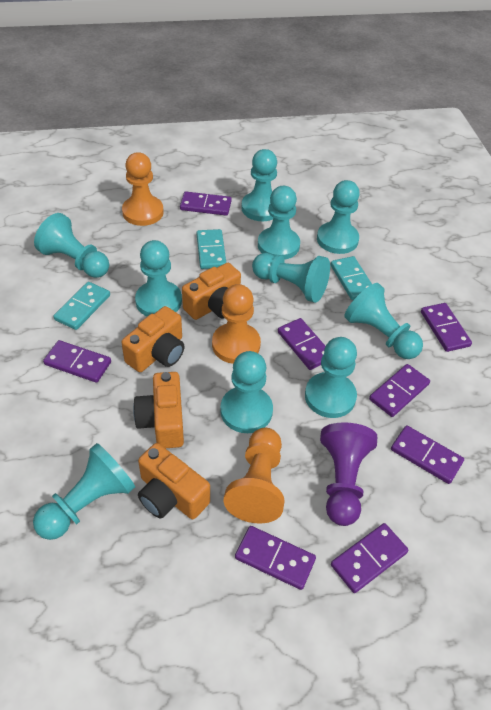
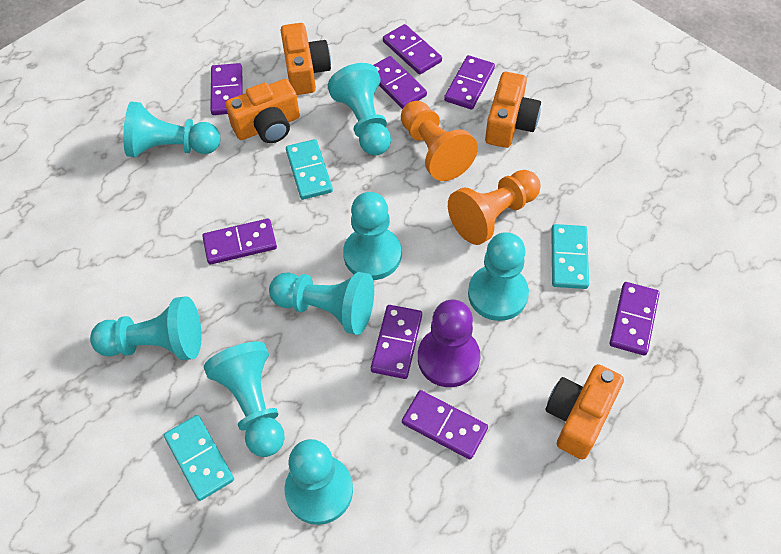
orange pawn: [122,152,164,226] [212,284,261,364] [223,428,285,524] = 3 -> [401,101,478,181] [448,170,541,245] = 2
turquoise pawn: [33,443,135,540] [34,213,109,278] [135,240,182,316] [220,351,273,433] [241,149,277,221] [252,253,330,303] [258,186,300,260] [305,337,357,418] [317,180,360,254] [344,283,423,359] = 10 -> [90,296,202,360] [123,101,221,157] [204,341,285,457] [269,272,374,335] [285,439,353,525] [328,63,391,155] [343,192,401,280] [468,232,529,321] = 8

